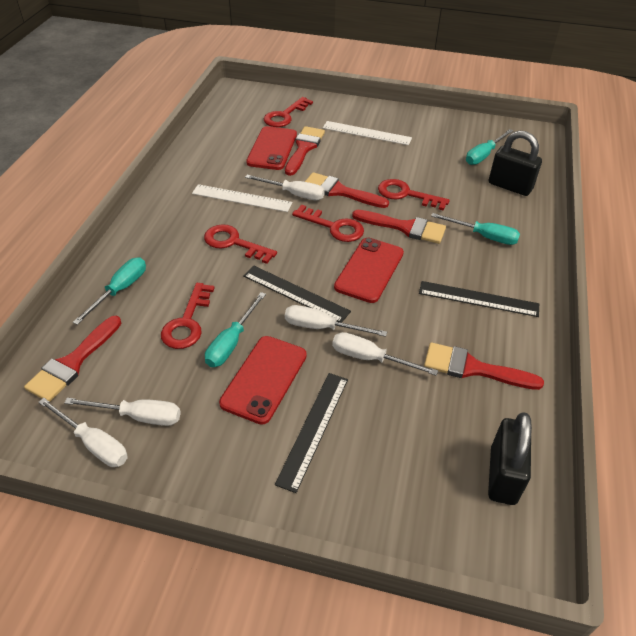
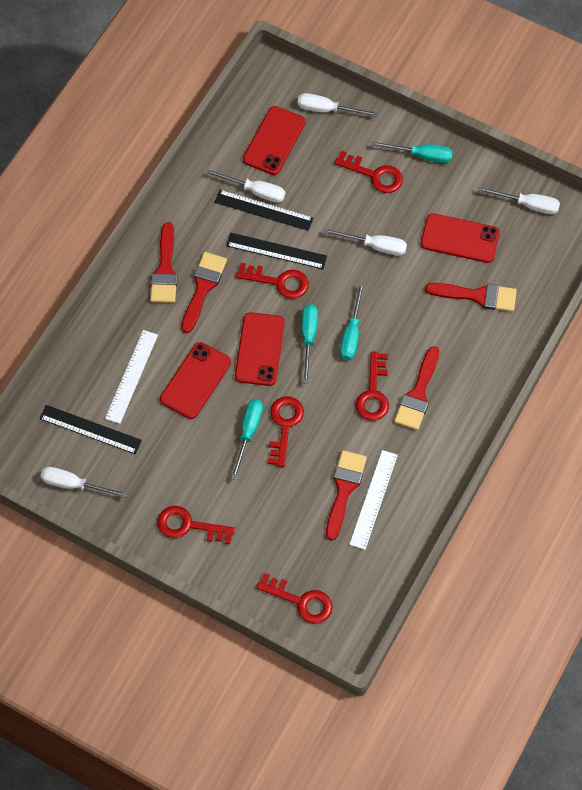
black padlock: [488,412,532,505] [489,131,542,196] = 2 -> none = 0
red key: [161,283,214,349] [204,224,277,264] [264,97,313,127] [292,205,364,242] [378,179,450,211] = 5 -> [157,506,235,544] [236,263,309,299] [256,573,333,624] [268,396,304,467] [334,151,403,193] [356,352,389,421] = 6
red phone: [219,336,307,425] [246,126,297,170] [334,238,404,303] = 3 -> [160,342,231,419] [235,312,285,386] [243,106,305,175] [421,213,500,263] = 4

